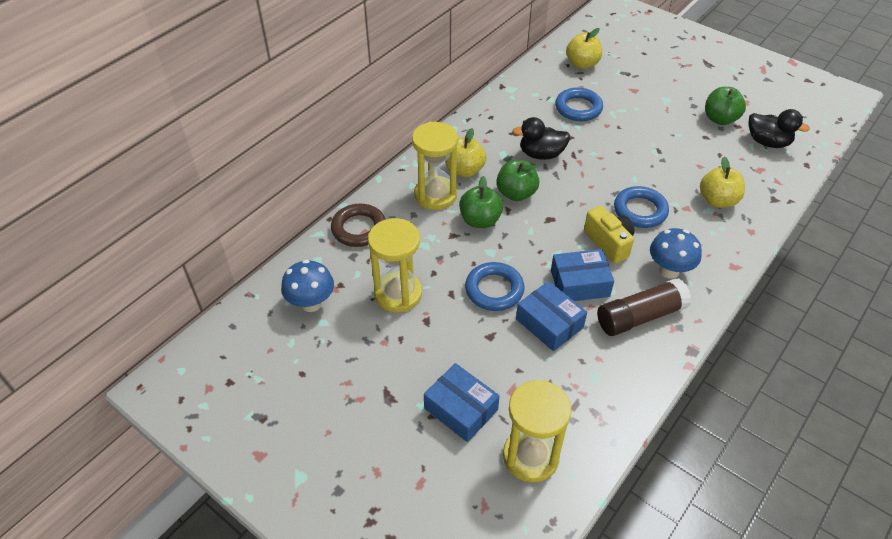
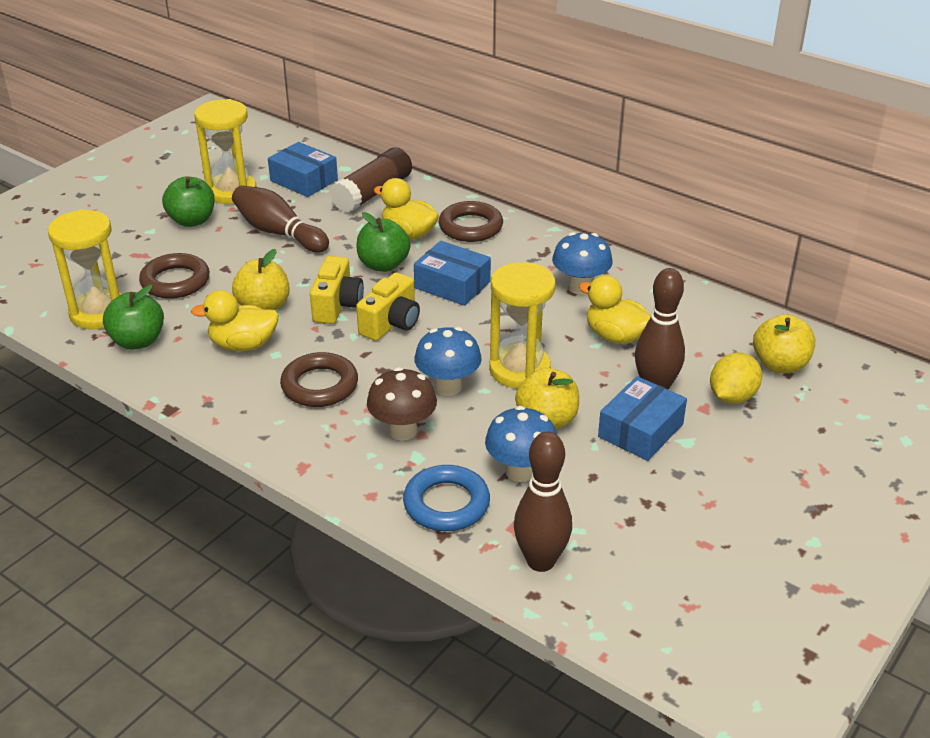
black duck: [512,117,570,160] [748,109,810,148] = 2 -> none = 0
blue mushroom: [281,260,334,312] [650,228,702,279] = 2 -> [415,327,482,396] [485,406,556,482] [552,232,613,295] = 3
blue ring: [465,262,525,311] [555,87,603,121] [614,186,669,228] = 3 -> [403,465,490,531] = 1
brown bowling pin: none = 0 -> [232,185,329,253] [514,431,572,572] [635,268,685,390] = 3
brown mushroom: none = 0 -> [367,367,437,441] = 1
brown ring: [331,204,386,247] = 1 -> [139,253,210,299] [280,352,358,407] [439,201,503,242] = 3
yellow camera: [584,206,635,264] = 1 -> [310,256,364,324] [356,272,420,341] = 2
yellow duck: none = 0 -> [191,290,279,351] [374,178,439,239] [579,275,651,344] = 3
yellow lemon: none = 0 -> [710,353,762,404] = 1

